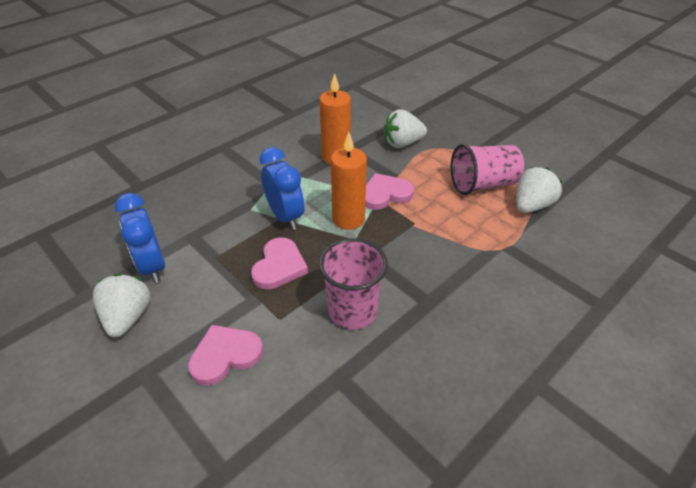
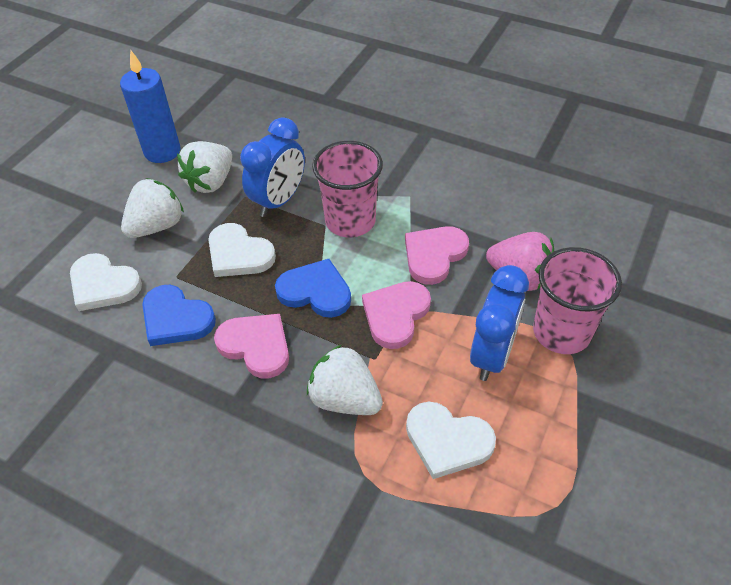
blue candle: none = 0 -> [120,50,181,163] = 1
blue heart: none = 0 -> [142,285,216,346] [275,259,351,318] = 2
orange candle: [319,73,351,165] [331,132,367,230] = 2 -> none = 0
pink strawberry: none = 0 -> [486,232,554,291] = 1
white heart: none = 0 -> [70,253,142,311] [208,223,276,277] [406,402,496,479] = 3

